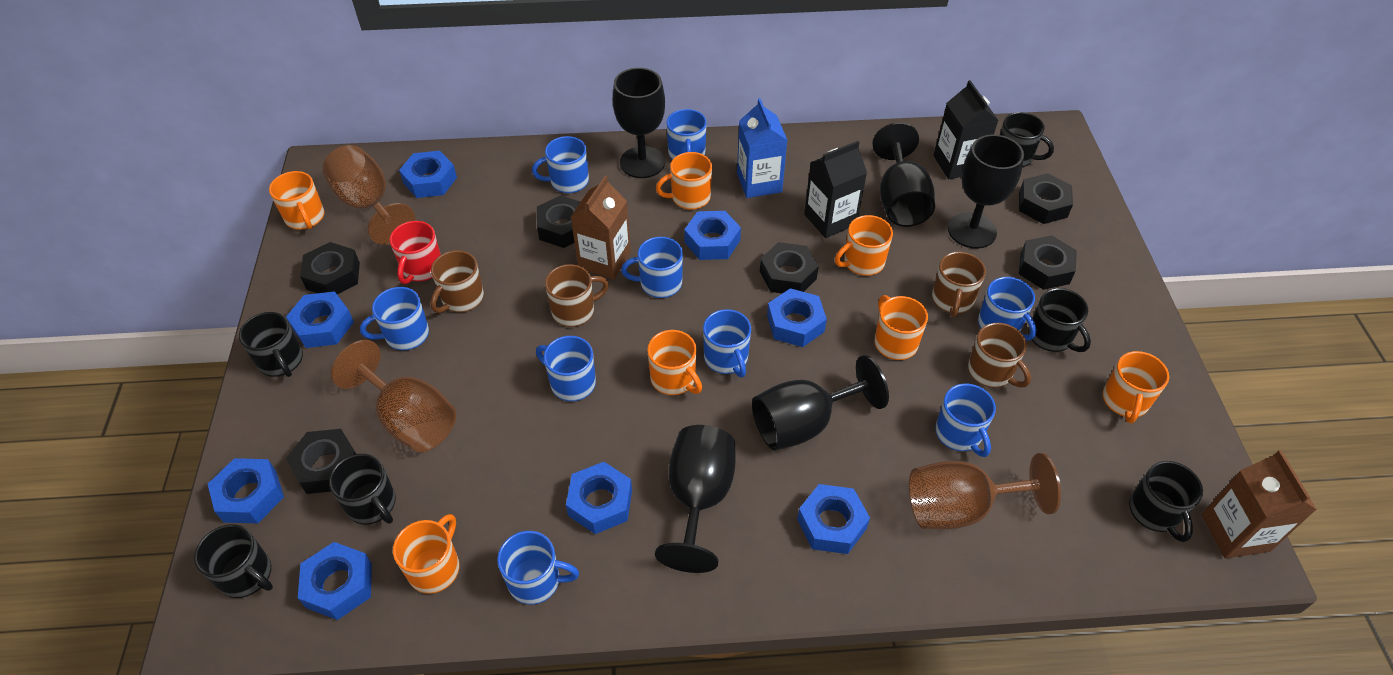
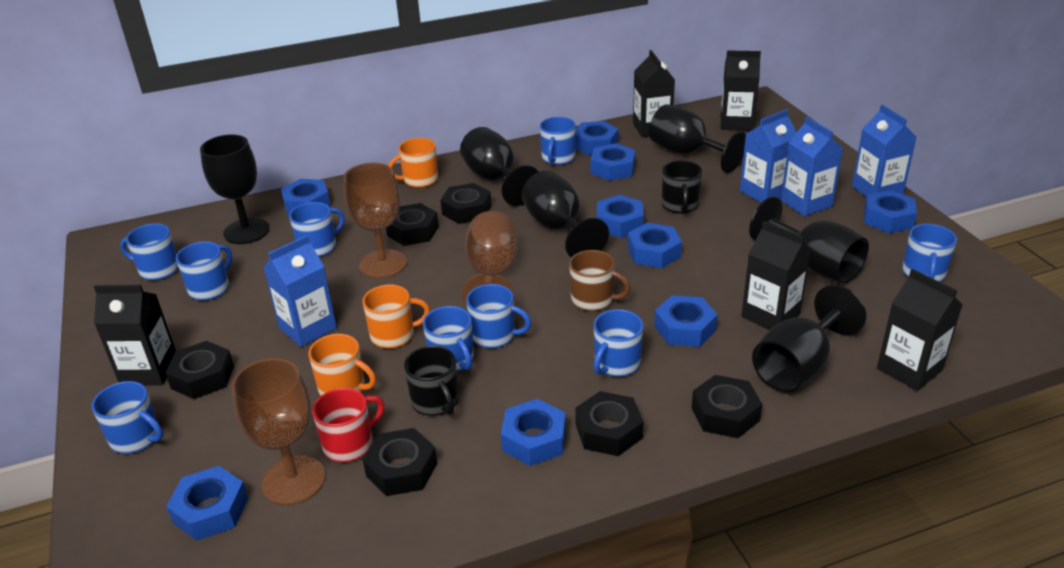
black carton: [804,141,867,238] [933,80,999,179] = 2 -> [94,285,176,386] [633,50,675,137] [720,50,761,131] [741,221,811,330] [877,269,962,391] = 5
black goblet: [613,68,665,178] [655,425,735,573] [752,355,889,450] [872,123,935,227] [948,134,1024,249] = 5 -> [200,135,269,244] [460,127,539,206] [522,170,609,258] [649,104,746,173] [749,197,869,283] [752,285,866,392] = 6
black mug: [194,524,273,598] [239,312,303,377] [329,454,396,524] [1000,112,1054,167] [1029,288,1091,352] [1129,461,1203,542] = 6 -> [404,346,459,416] [662,160,702,214] = 2
blue carton: [737,98,787,198] = 1 -> [263,235,337,347] [740,109,797,203] [781,117,843,216] [852,104,916,197] = 4
blue nut: [208,458,284,524] [286,291,354,348] [298,542,372,620] [399,151,457,198] [566,462,632,534] [684,211,741,260] [767,288,827,347] [797,484,870,554] = 8 -> [166,466,248,541] [281,179,331,215] [501,399,566,466] [575,121,619,155] [591,143,636,181] [597,195,644,238] [627,223,682,268] [654,295,718,347] [864,190,917,233] = 9
brown carton: [571,176,631,279] [1202,450,1317,558] = 2 -> none = 0
brown mug: [431,250,484,313] [545,264,609,327] [932,252,986,317] [968,323,1031,388] = 4 -> [569,250,631,311] = 1
orange mug: [269,171,324,229] [393,514,459,594] [647,330,702,395] [656,152,712,210] [835,215,893,276] [874,295,928,360] [1103,351,1169,423] = 7 -> [308,334,376,396] [362,284,430,348] [388,138,438,188] = 3

